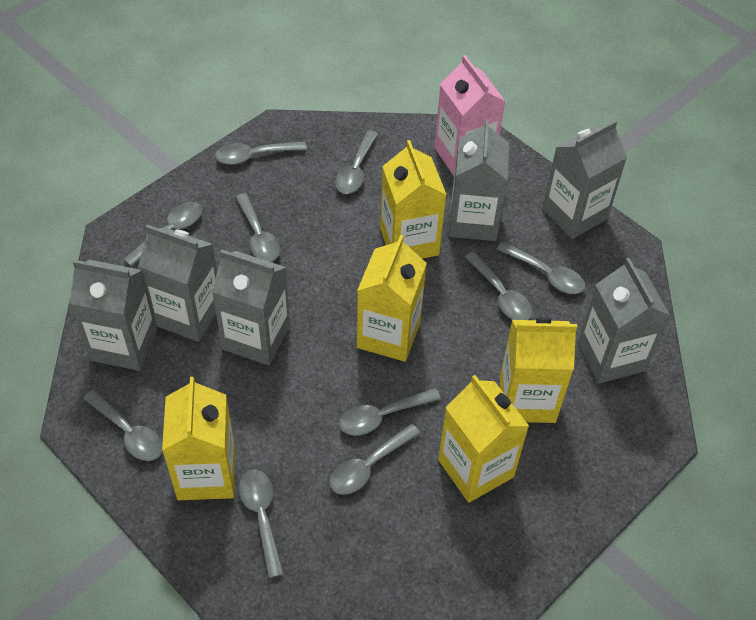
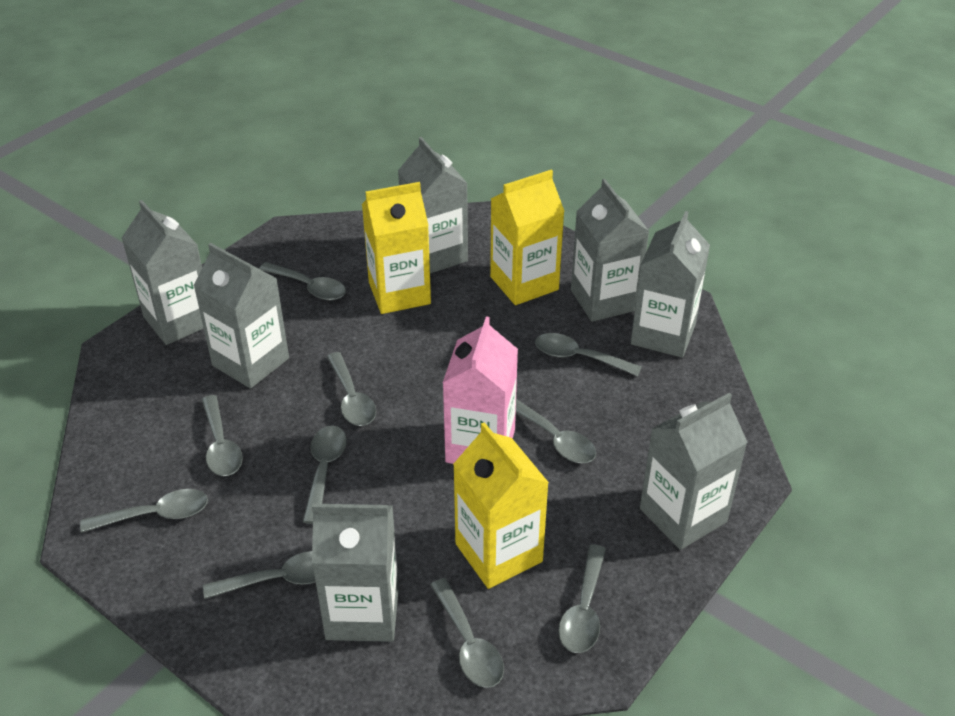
grey carton: [69,260,157,371] [138,225,217,342] [212,249,290,365] [449,119,509,241] [542,120,627,239] [578,258,670,384] = 6 -> [122,200,204,345] [194,243,289,389] [312,504,399,642] [398,137,468,273] [571,179,650,322] [631,211,710,358] [640,393,748,550] = 7
yellow carton: [162,377,236,500] [357,235,427,362] [380,140,447,259] [438,375,529,503] [500,317,577,423] = 5 -> [362,182,431,314] [453,422,549,589] [490,170,565,305] = 3

